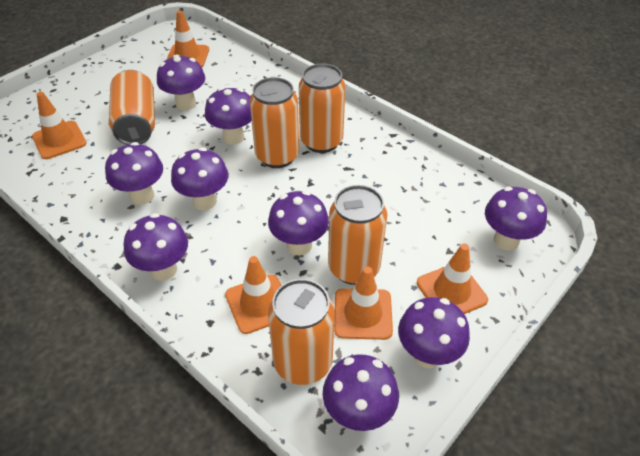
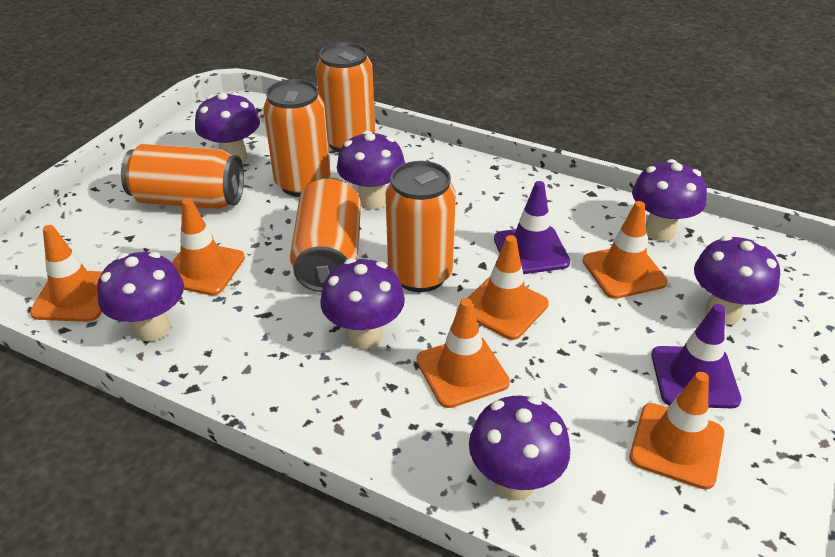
orange traffic cone: [32,92,87,159] [166,10,209,67] [225,256,281,334] [334,267,393,340] [417,243,488,314] = 5 -> [30,225,103,322] [172,198,245,295] [416,298,510,408] [468,235,549,340] [583,201,668,299] [629,372,724,490] = 6
purple mushroom: [105,142,163,205] [123,213,188,281] [157,54,206,111] [171,147,228,210] [205,87,252,145] [268,191,329,255] [323,354,399,431] [398,297,470,368] [485,186,547,251] = 9 -> [97,252,184,342] [195,92,260,163] [320,258,405,350] [337,131,405,210] [469,396,570,501] [632,159,707,242] [694,236,780,325] = 7
purple traffic cone: none = 0 -> [494,181,570,274] [651,304,742,408] = 2

